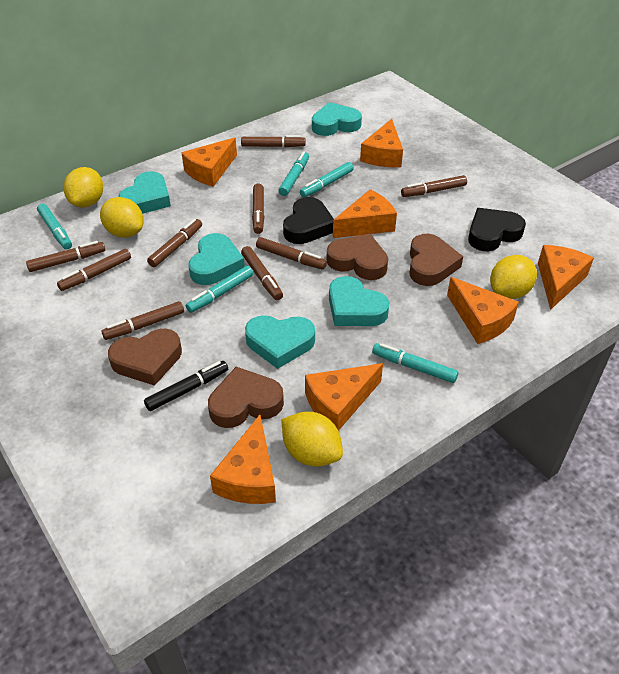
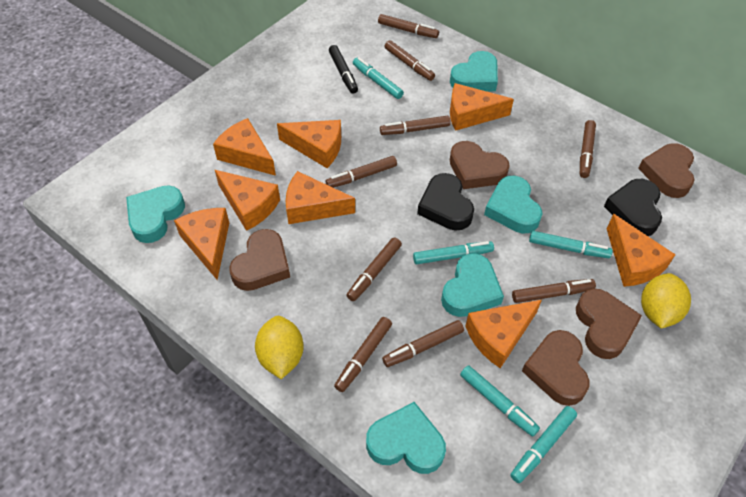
brown heart: [108,329,182,386] [208,367,284,428] [327,234,388,280] [409,234,463,286] = 4 -> [229,229,290,291] [450,141,510,189] [522,330,590,406] [576,289,642,359] [638,143,695,198] = 5
orange cheese: [182,137,237,187] [210,415,276,504] [305,363,383,431] [333,189,397,238] [360,119,403,167] [447,277,519,344] [538,245,594,310] = 7 -> [174,208,229,280] [213,118,276,176] [215,170,280,231] [277,120,341,168] [286,171,355,224] [450,83,514,131] [465,300,542,368] [606,214,676,287] = 8
yellow lemon: [63,167,103,207] [100,197,144,238] [282,411,343,467] [490,255,537,299] = 4 -> [255,316,304,379] [641,273,691,329] = 2

